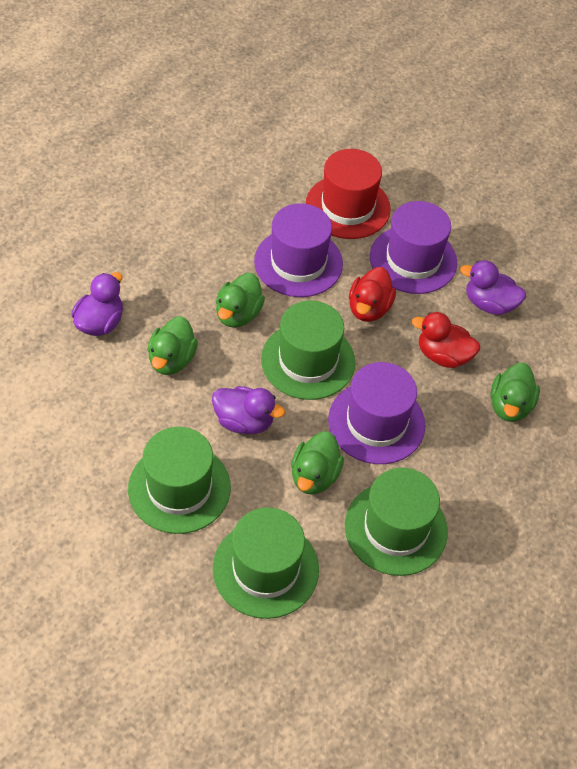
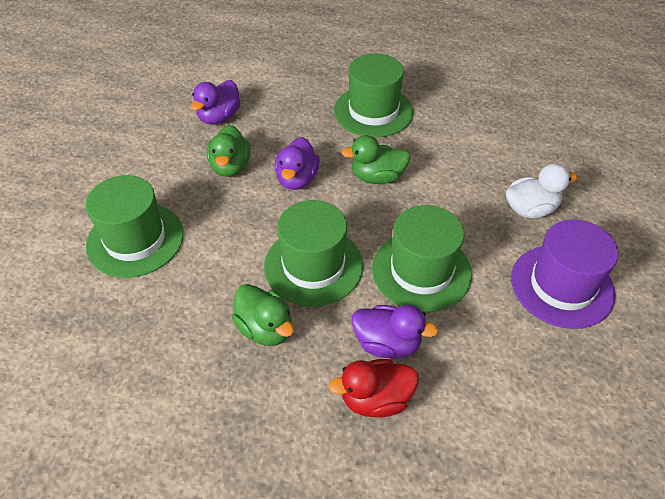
green duck: [148,316,198,375] [216,273,265,328] [291,431,344,495] [491,363,540,422] = 4 -> [206,125,250,177] [232,284,294,346] [341,135,410,184] = 3
purple hat: [254,203,343,297] [328,362,425,464] [370,201,457,294] = 3 -> [511,220,619,329] = 1
red duck: [349,267,396,322] [412,312,480,368] = 2 -> [328,359,419,418] = 1
red hat: [305,149,391,239] = 1 -> none = 0
white duck: none = 0 -> [506,164,577,218] = 1

